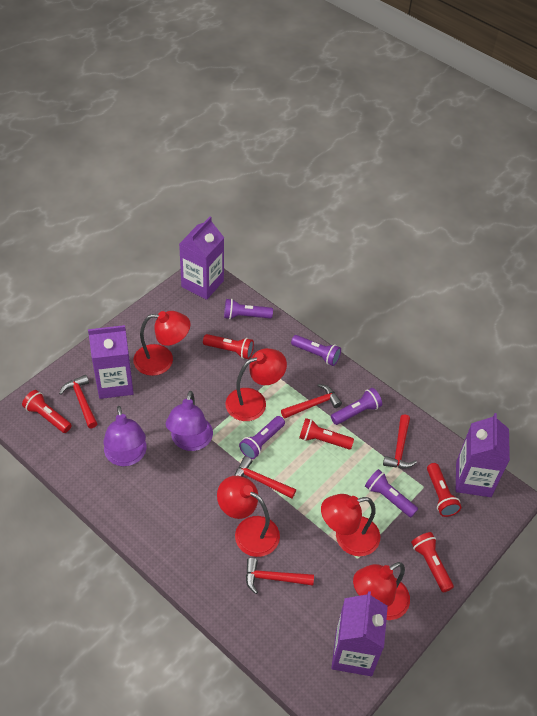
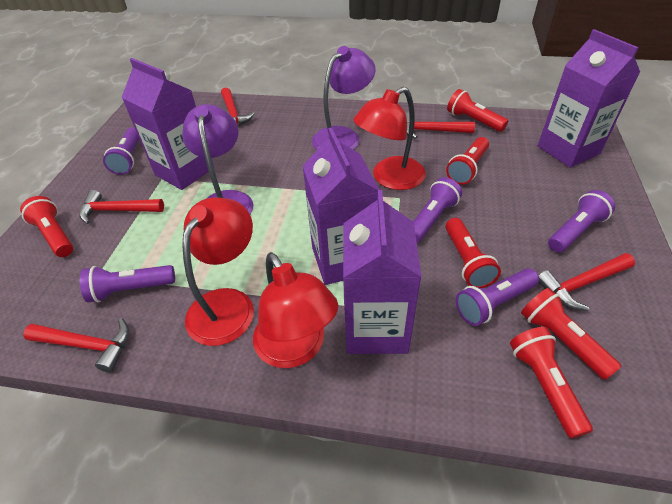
red flashlight: [22,390,72,433] [203,334,254,359] [299,418,354,449] [411,532,454,593] [427,463,461,517] = 5 -> [20,196,73,257] [445,218,501,288] [446,137,489,185] [447,89,508,132] [510,327,593,439] [521,288,621,380] = 6
red lamp: [133,311,190,376] [217,476,280,557] [226,348,287,421] [321,494,380,556] [353,562,410,620] = 5 -> [183,197,254,346] [253,252,338,368] [353,87,426,190] = 3

